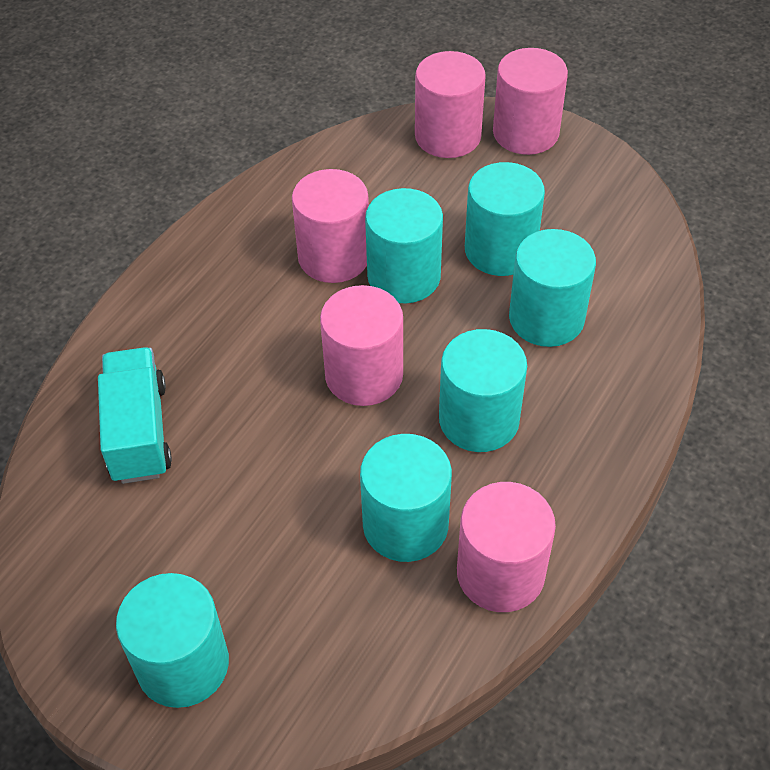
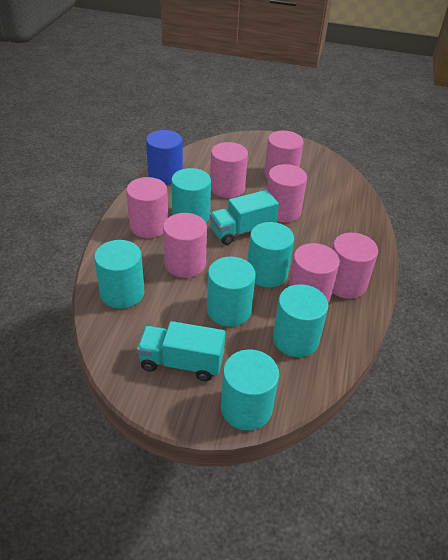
blue cylinder: none = 0 -> [146,130,183,185] = 1
pink cylinder: [292,169,369,283] [320,285,403,406] [415,51,486,158] [457,482,556,612] [493,48,568,155] = 5 -> [126,177,168,238] [163,213,207,278] [210,142,248,198] [264,131,304,179] [267,164,307,222] [288,243,340,304] [332,233,378,299] = 7
turquoise truck: [98,347,172,484] = 1 -> [137,321,226,381] [209,190,279,245] = 2

